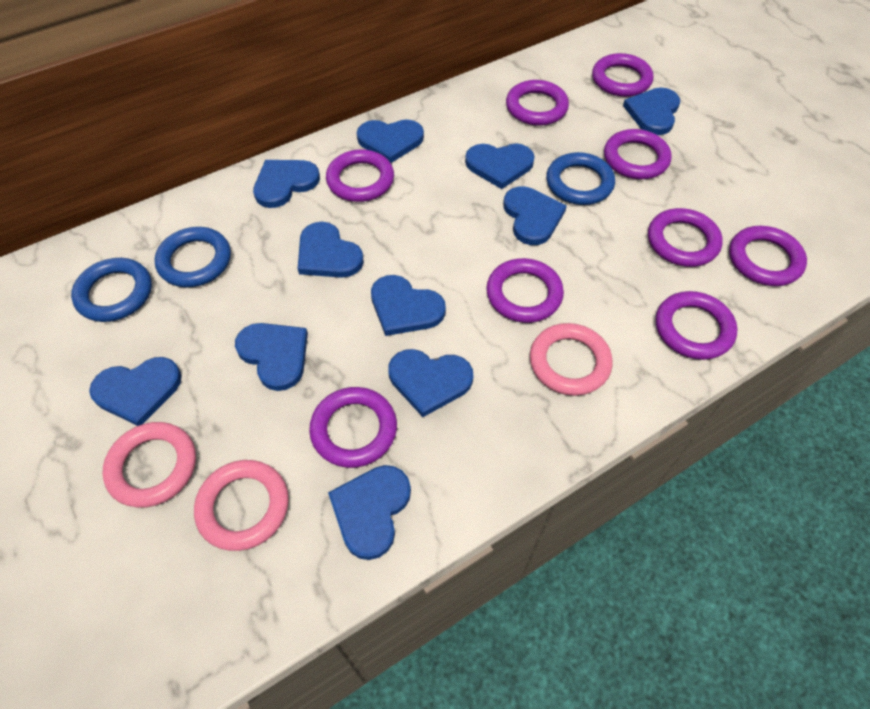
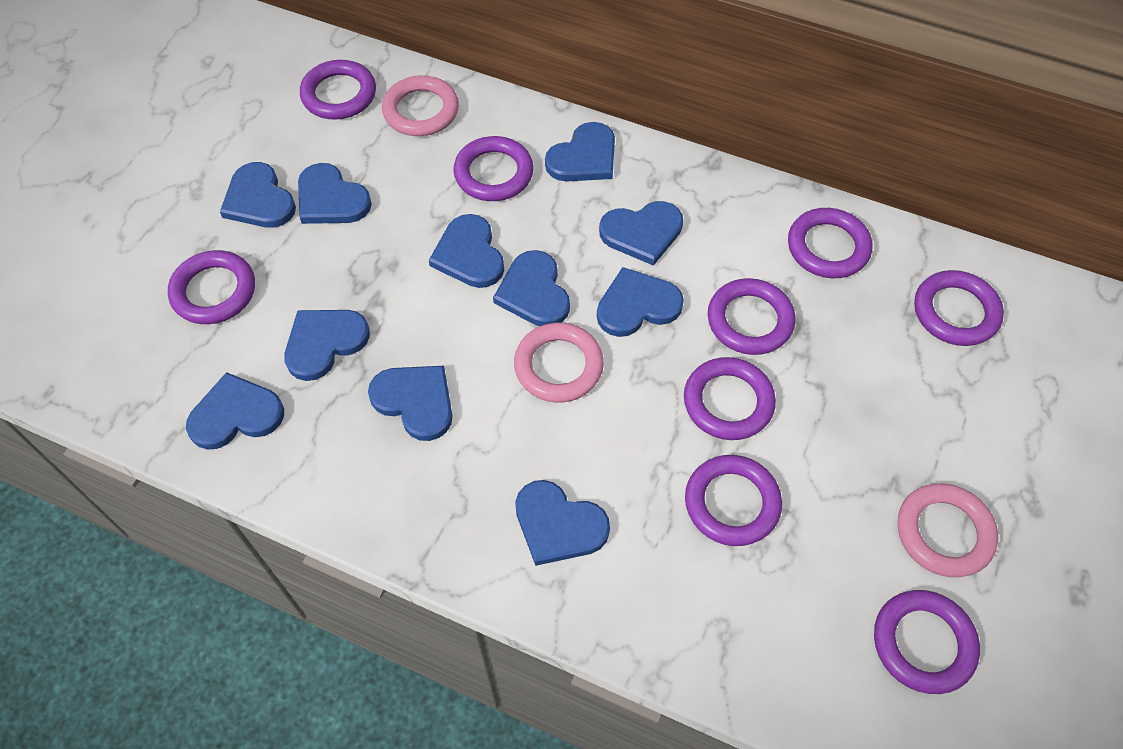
blue ring: [71,258,152,322] [155,227,231,287] [546,152,615,205] = 3 -> none = 0

